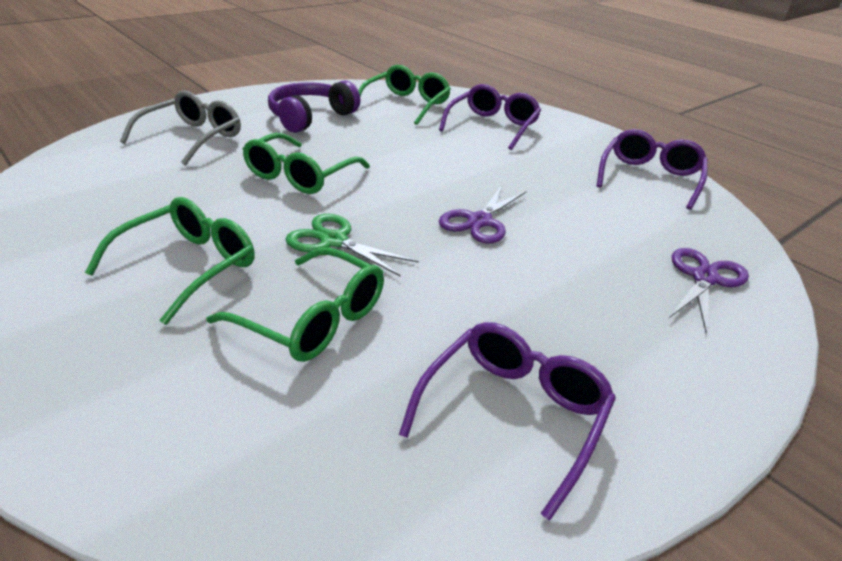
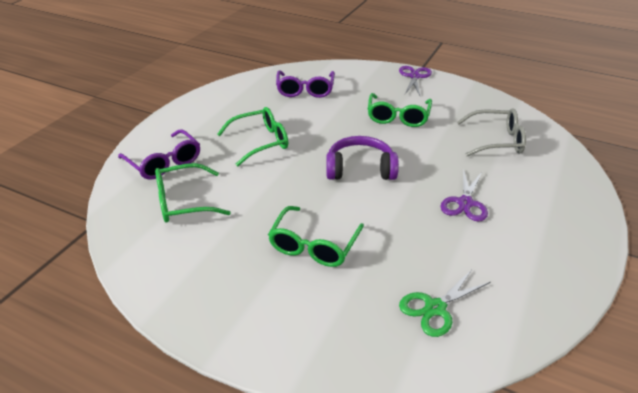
purple glasses: [399,322,616,521] [439,84,541,150] [597,129,708,210] = 3 -> [118,129,200,180] [276,70,335,98] = 2

